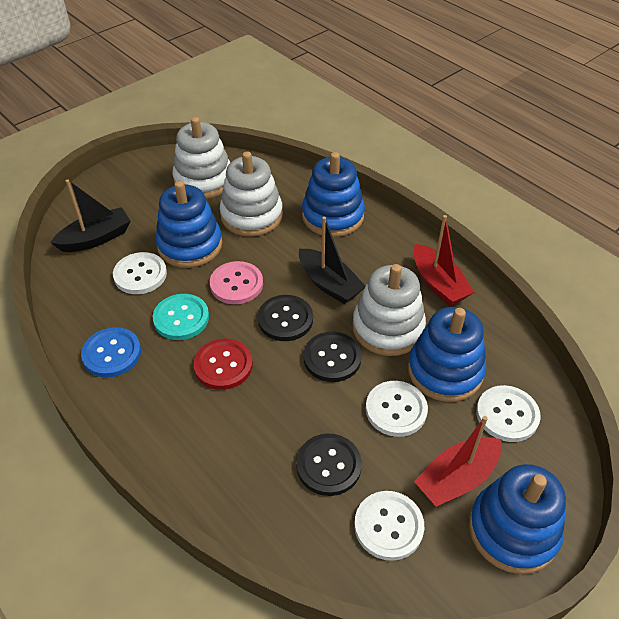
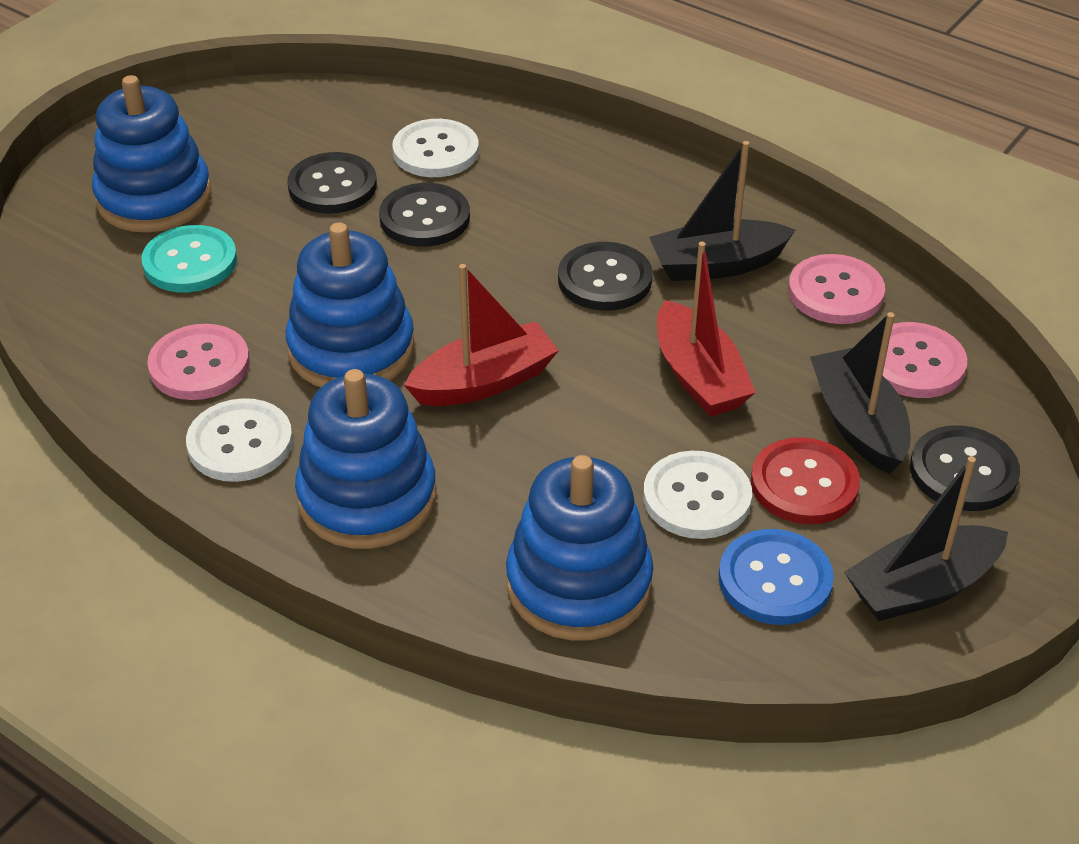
black boat: [50,179,131,252] [299,217,365,304] = 2 -> [649,141,795,281] [810,312,911,474] [844,456,1008,621] = 3
black button: [258,295,313,341] [296,433,362,496] [303,332,362,382] = 3 -> [287,152,377,214] [379,183,470,247] [558,242,653,311] [910,425,1020,511] = 4
pink button: [210,261,263,304] = 1 -> [147,324,250,400] [788,254,885,324] [883,322,967,398] = 3
white button: [113,252,167,294] [354,491,424,561] [366,381,428,437] [476,385,541,442] = 4 -> [186,398,293,482] [392,119,479,177] [643,451,752,539] = 3
white stacking toy: [172,117,230,199] [220,152,283,237] [352,264,426,356] = 3 -> none = 0

